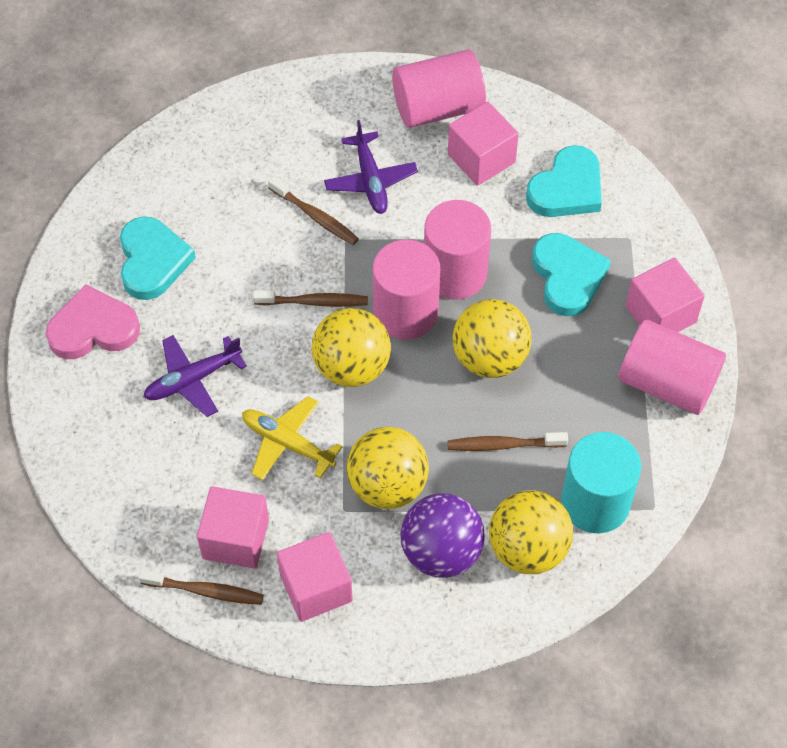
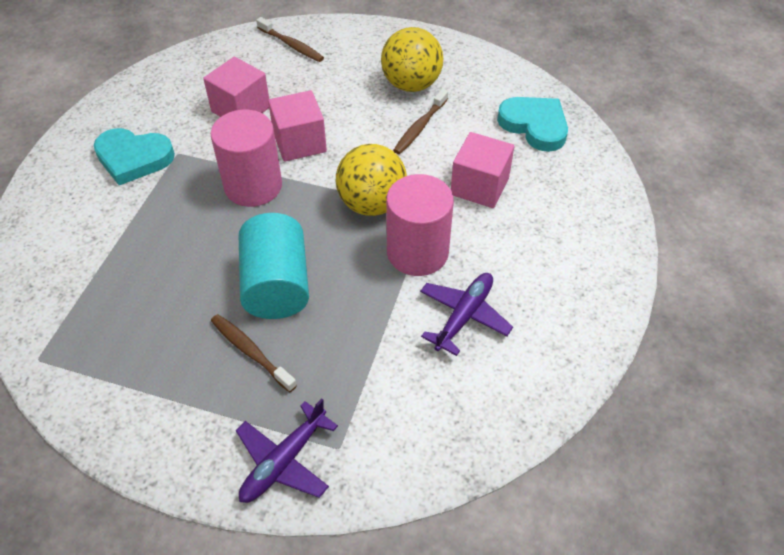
brown toothbrush: [138,570,264,605] [253,290,368,307] [268,176,359,245] [447,432,568,451] = 4 -> [211,314,297,392] [256,17,324,62] [393,89,448,154] = 3
pink cube: [197,486,269,569] [277,532,353,622] [448,102,519,186] [626,258,705,332] = 4 -> [203,57,269,117] [268,90,327,162] [451,132,514,208] = 3
pink cylinder: [373,240,440,340] [392,49,486,128] [424,200,491,300] [618,319,726,415] = 4 -> [211,110,282,207] [386,174,454,276] = 2
pink heart: [46,284,140,359] = 1 -> none = 0
purple ball: [401,493,485,578] = 1 -> none = 0
turquoise heart: [120,216,196,300] [526,145,602,217] [532,233,611,316] = 3 -> [93,128,175,185] [497,97,568,152] = 2
yellow ball: [312,308,391,387] [347,427,429,509] [453,299,532,378] [489,490,573,574] = 4 -> [336,144,407,216] [381,27,443,92] = 2
yellow plane: [242,396,343,480] = 1 -> none = 0

